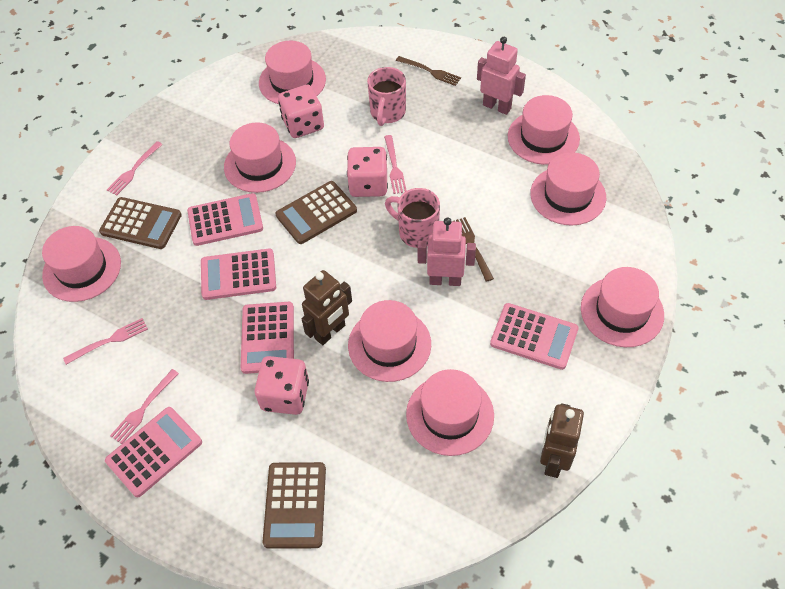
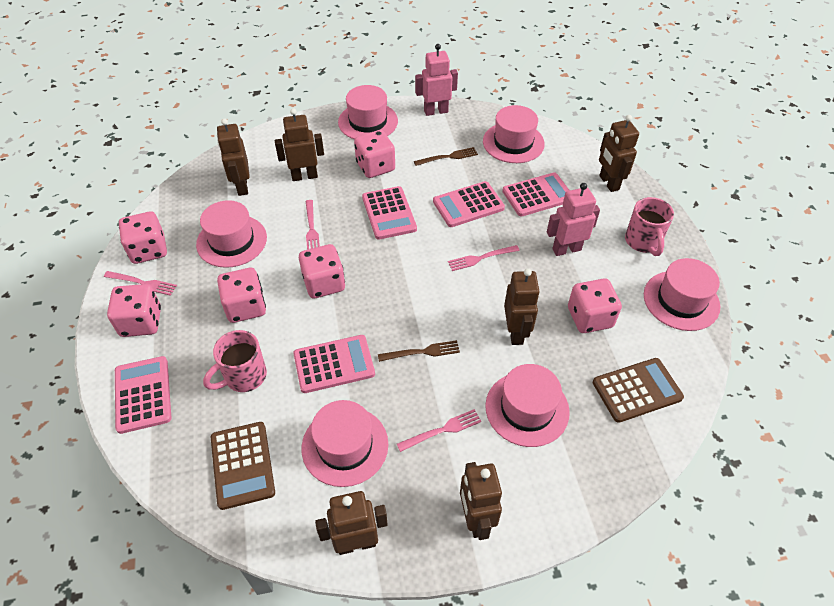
brown calculator: [99,197,182,249] [263,462,326,549] [276,181,357,244] = 3 -> [211,422,275,510] [593,358,684,423] = 2
brown robot: [302,270,352,345] [540,403,584,478] = 2 -> [217,118,250,196] [275,108,324,181] [315,491,388,555] [460,462,502,540] [504,268,540,345] [599,115,639,192] = 6
pink dice: [255,356,309,415] [278,85,324,138] [347,147,388,197] = 3 -> [107,284,161,337] [119,211,167,264] [217,268,266,323] [299,244,345,299] [354,130,395,178] [568,279,622,333] = 6
pink hat: [42,226,121,302] [224,122,296,193] [259,41,326,104] [348,300,431,382] [406,369,494,456] [508,95,580,165] [530,152,606,226] [581,267,664,347] = 8 -> [196,200,267,268] [302,400,388,487] [338,85,398,139] [483,105,545,163] [485,364,570,447] [644,258,720,331] = 6

